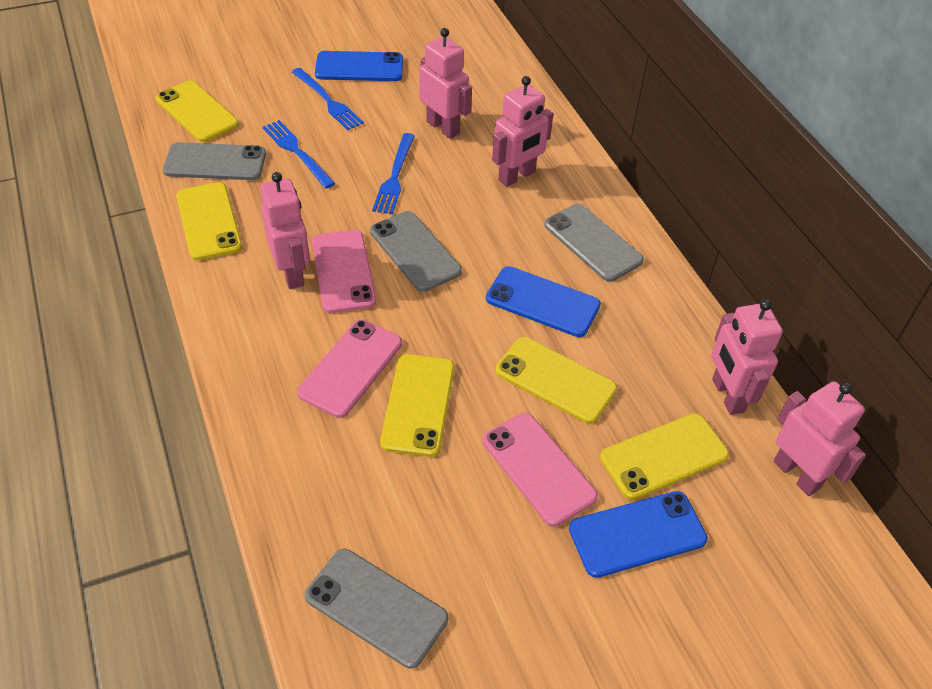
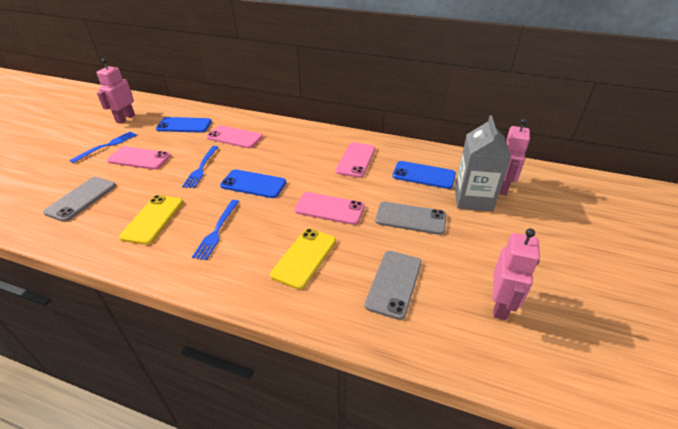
grey carton: none = 0 -> [455,115,511,211] = 1
grey phone: [163,142,266,180] [305,549,448,669] [370,211,462,292] [544,204,644,282] = 4 -> [43,177,116,222] [365,251,422,320] [375,202,446,235] = 3
pink phone: [297,319,402,418] [312,230,376,313] [482,413,598,526] = 3 -> [107,146,171,170] [206,125,263,148] [294,192,365,225] [335,142,376,178] = 4
pink robot: [260,172,310,289] [419,28,472,139] [492,76,553,187] [711,299,783,415] [774,381,866,496] = 5 -> [96,59,135,124] [493,228,540,320] [499,118,530,196] = 3
yellow phone: [156,80,239,142] [176,182,242,260] [380,354,454,457] [495,337,617,424] [600,413,729,500] = 5 -> [119,195,183,245] [270,228,336,290] = 2

